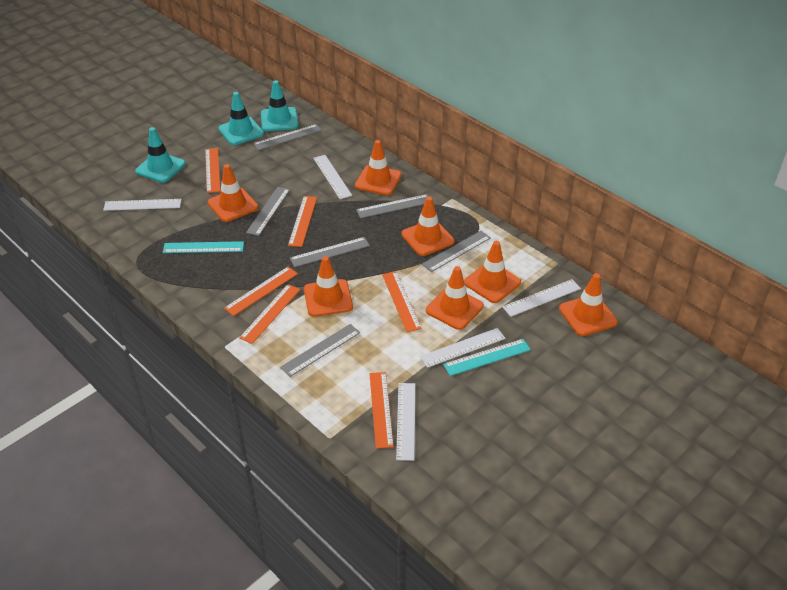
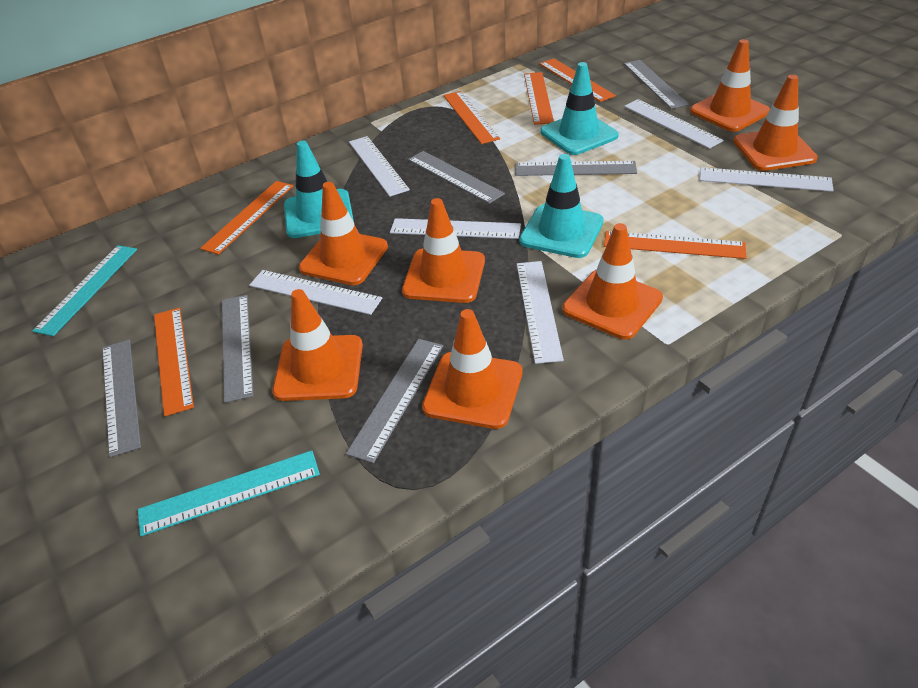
white ruler: [103,199,182,211] [313,155,352,199] [396,383,415,461] [420,328,506,368] [502,279,581,317] = 5 -> [249,270,382,315] [349,136,410,197] [390,218,521,239] [517,261,564,364] [624,99,724,149] [700,167,834,192] = 6

